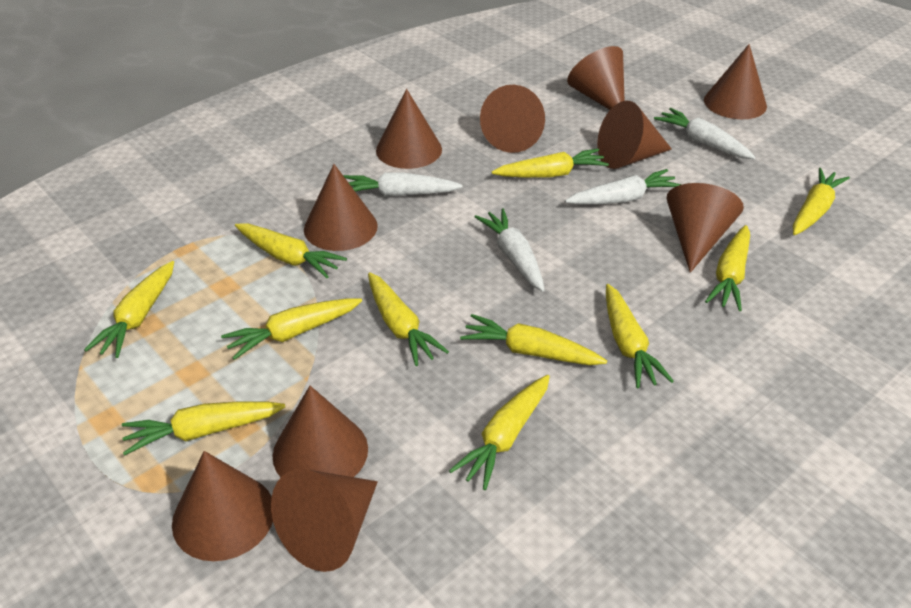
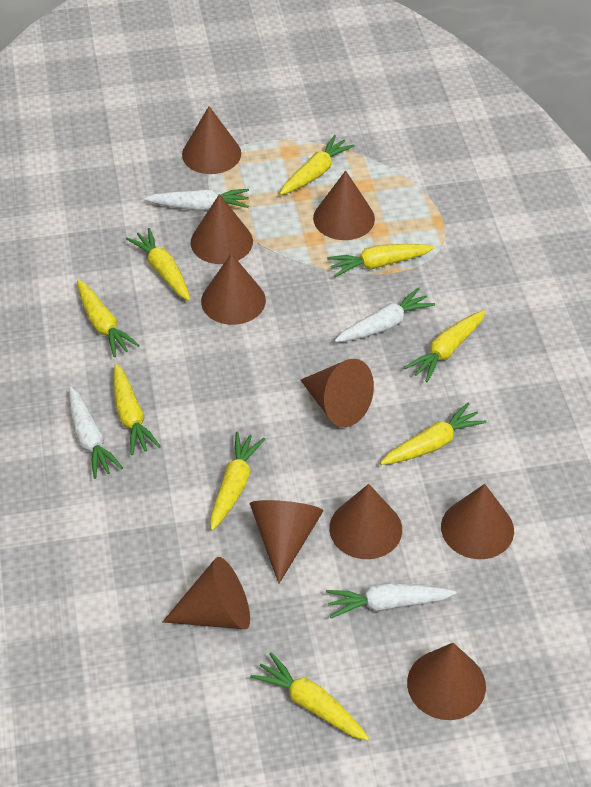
yellow carrot: [84,261,174,358] [122,401,285,455] [221,298,362,360] [235,223,347,278] [368,272,449,366] [449,375,550,490] [460,314,607,365] [492,149,609,178] [606,284,674,388] [705,225,750,311] [793,168,850,235] = 11 -> [77,280,140,357] [113,364,161,455] [126,228,190,301] [210,432,265,531] [250,653,369,741] [280,135,355,195] [327,244,435,277] [380,403,486,465] [404,310,486,382] = 9

